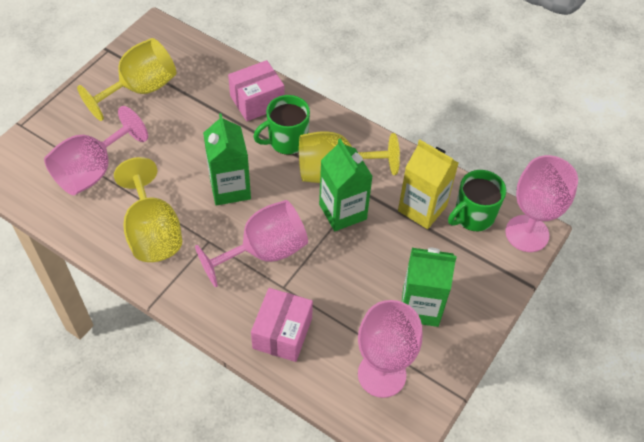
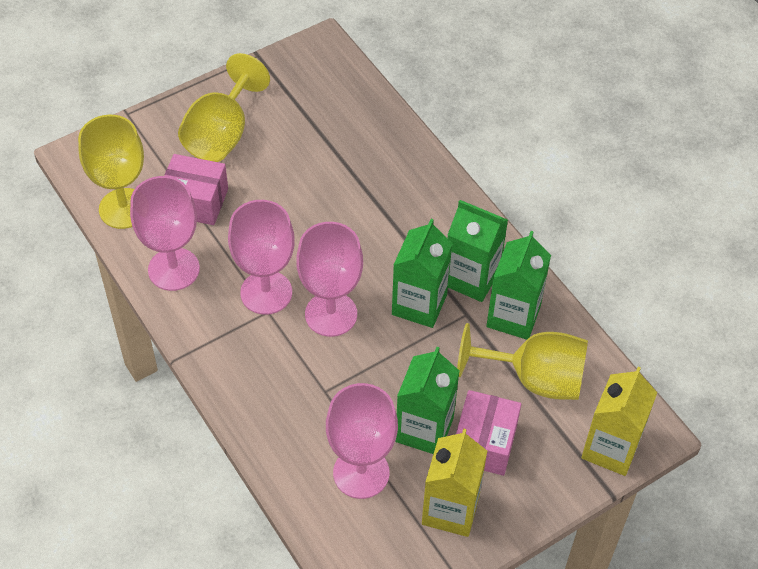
green carton: [203,113,251,206] [319,139,373,231] [402,248,457,327] = 3 -> [392,219,453,328] [395,347,460,454] [448,200,508,302] [486,231,551,340] = 4
green mug: [253,95,310,155] [448,170,506,231] = 2 -> none = 0
yellow carton: [398,140,458,229] = 1 -> [422,428,487,537] [581,367,657,476] = 2

